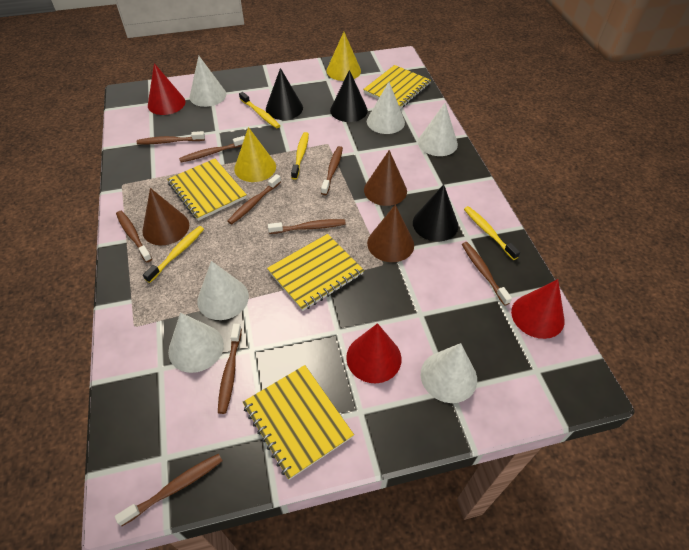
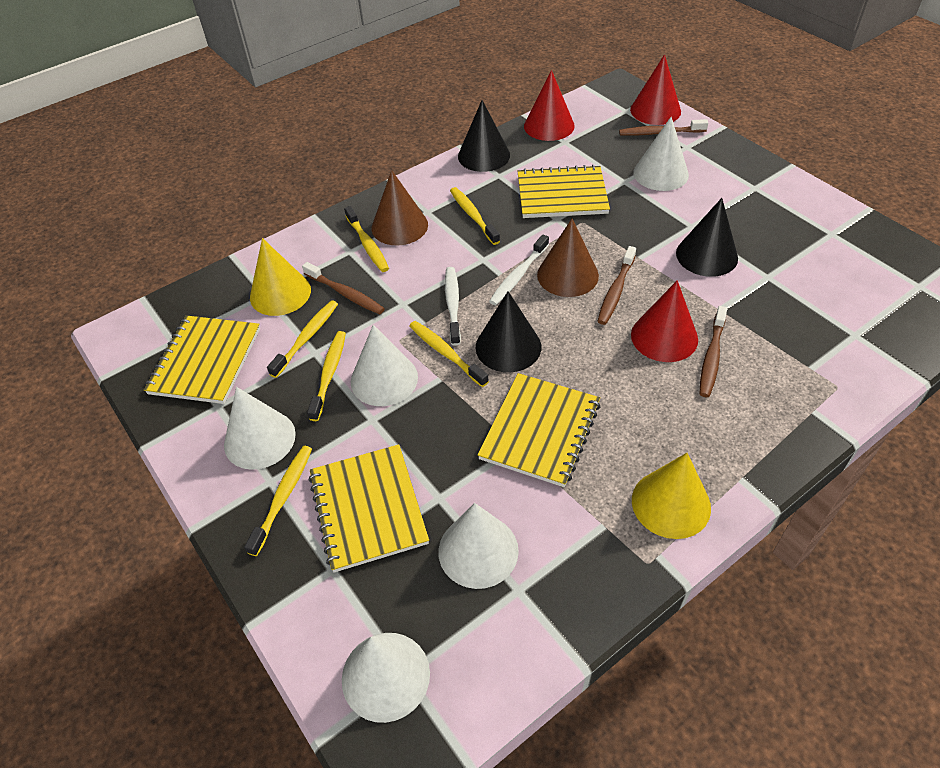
brown cone: [142,188,189,245] [364,150,407,206] [367,205,414,262] = 3 -> [372,170,428,246] [537,218,599,297] = 2
brown toothbrush: [115,454,222,526] [116,211,152,262] [137,131,205,144] [179,136,245,163] [218,324,242,414] [228,174,281,224] [268,219,346,234] [321,146,343,195] [462,242,512,306] = 9 -> [302,262,385,314] [597,246,636,325] [619,119,708,136] [700,306,727,397] = 4
white cone: [168,313,224,373] [190,56,226,107] [197,261,249,320] [367,82,405,134] [418,103,458,156] [421,343,477,403] = 6 -> [224,387,296,470] [342,633,430,723] [351,325,418,406] [438,503,519,589] [633,117,689,191] = 5
white toothbrush: none = 0 -> [445,267,461,346] [489,235,549,305] = 2
yellow toothbrush: [143,226,204,283] [239,92,280,128] [291,132,309,180] [464,206,520,260] = 4 -> [244,446,312,556] [267,301,338,378] [307,331,346,421] [344,206,389,272] [409,321,489,387] [450,187,500,245] = 6

